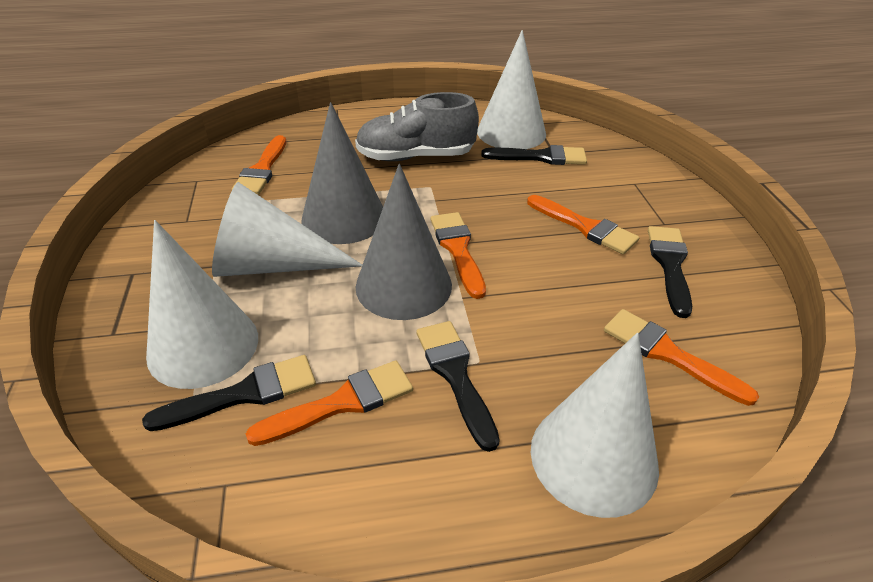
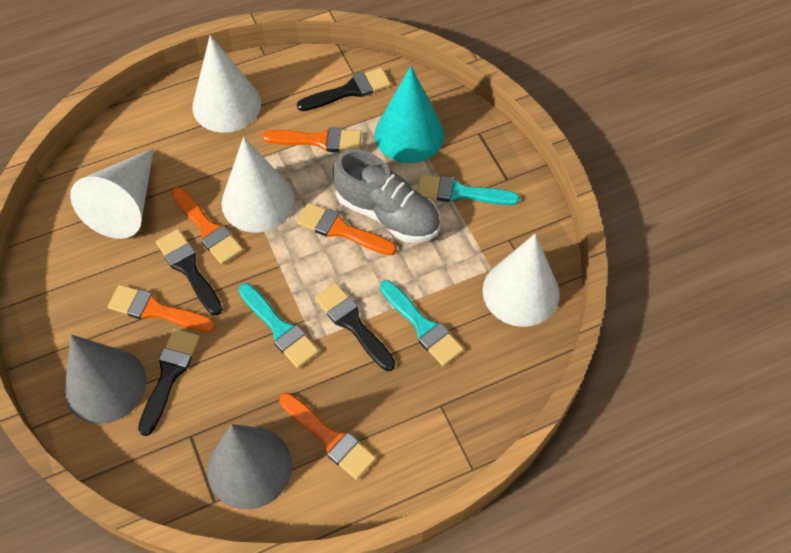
turquoise brush: none = 0 -> [238,283,319,368] [380,280,464,366] [417,174,520,205] = 3
turquoise cone: none = 0 -> [375,66,444,163] = 1

